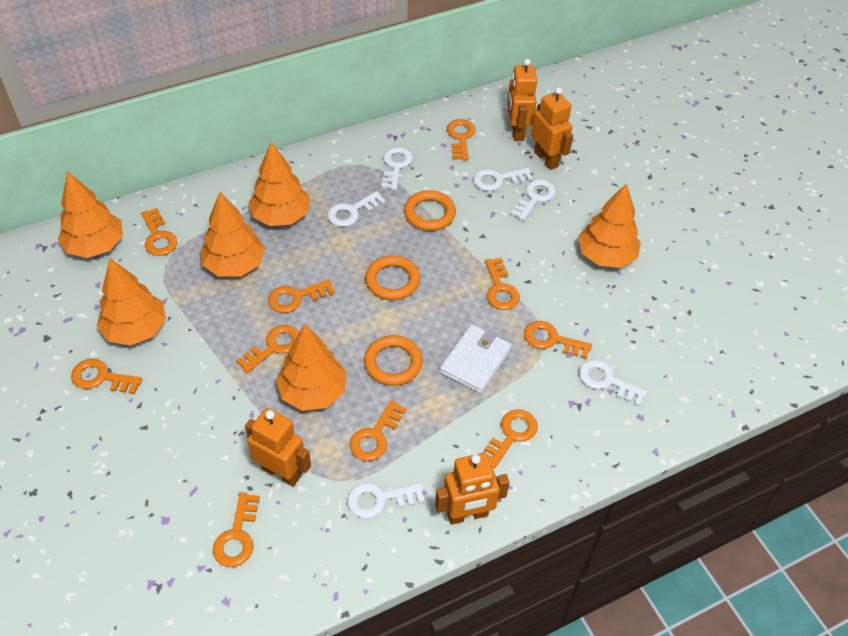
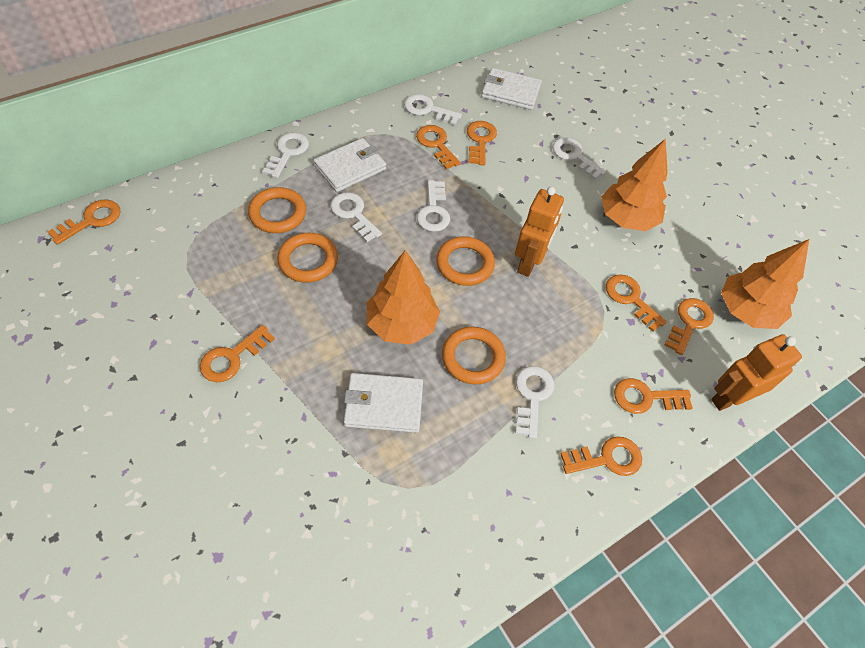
orange key: [71,358,142,394] [141,208,177,256] [213,492,260,567] [236,325,299,373] [268,279,335,313] [350,400,407,461] [447,119,476,160] [482,409,538,468] [485,258,520,310] [524,321,592,359] = 10 -> [48,199,120,245] [200,325,275,382] [416,125,461,169] [467,121,497,165] [560,436,642,476] [606,274,667,332] [614,378,693,414] [665,298,714,355] = 8
orange ring: [364,335,423,386] [365,255,420,300] [404,190,456,231] = 3 -> [248,187,306,233] [277,233,338,283] [436,236,495,286] [442,327,506,385] = 4
orange robot: [245,408,311,487] [435,453,510,525] [507,59,537,141] [531,87,573,170] = 4 -> [515,187,564,277] [711,334,802,411] = 2
orange tree: [58,171,123,258] [97,258,166,346] [201,192,265,277] [249,142,310,226] [276,324,346,411] [578,183,641,268] = 6 -> [366,250,440,345] [601,139,668,231] [721,239,809,329] = 3
white wallet: [440,324,512,393] = 1 -> [313,138,386,192] [344,373,423,433] [481,68,542,110] = 3

